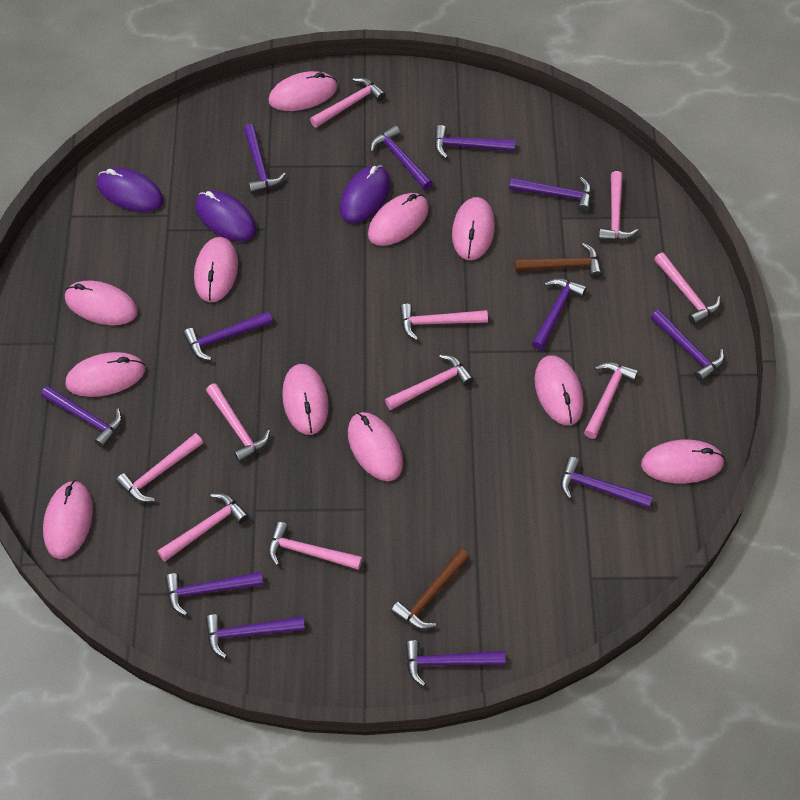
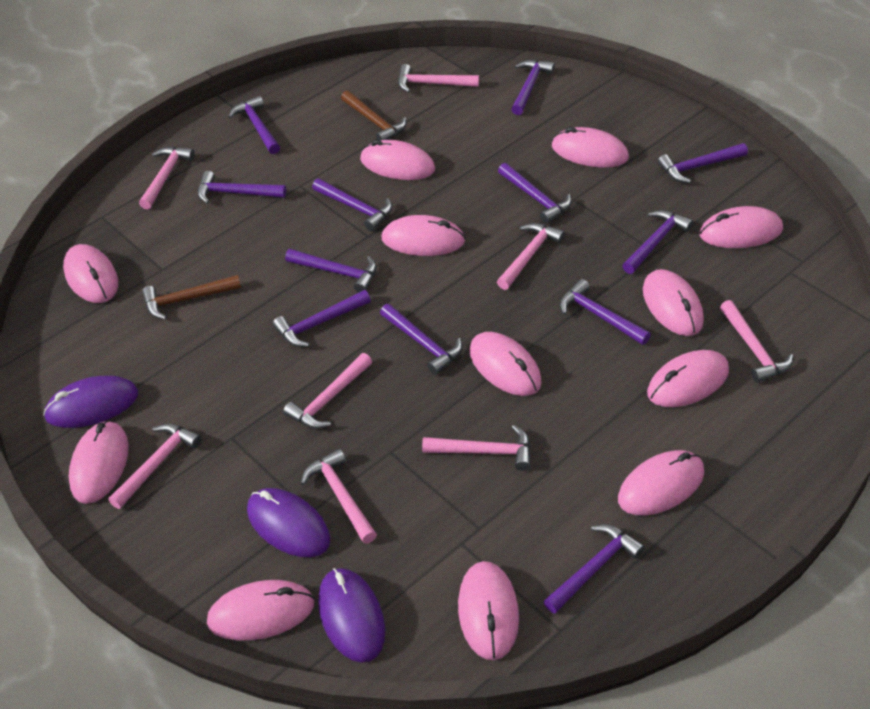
pink hammer: [116,433,203,502] [157,493,249,562] [206,383,270,463] [268,522,362,570] [310,77,386,128] [385,355,474,410] [400,304,488,340] [584,362,638,439] [598,171,638,241] [654,252,721,325] = 10 -> [108,423,202,509] [139,146,195,209] [283,353,372,429] [301,449,377,543] [398,64,479,93] [422,425,531,471] [497,223,565,290] [720,300,793,383] = 8
pink mouse: [43,480,93,559] [65,281,138,325] [65,352,145,397] [194,237,238,302] [268,71,337,111] [282,364,329,435] [348,412,403,481] [368,193,429,246] [452,197,495,260] [535,356,584,425] [641,440,725,483] = 11 -> [63,244,118,303] [69,420,129,504] [207,580,314,640] [360,140,435,180] [381,215,466,256] [458,561,519,660] [469,332,542,396] [552,127,629,168] [618,450,704,515] [643,269,704,336] [647,350,729,407] [699,206,783,248] = 12

